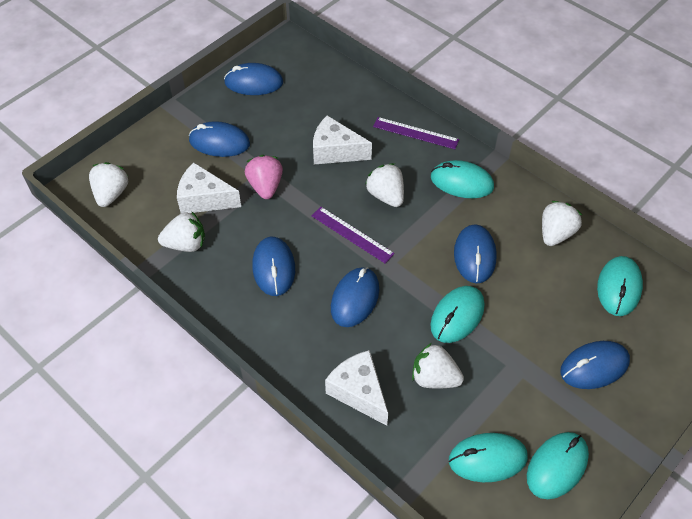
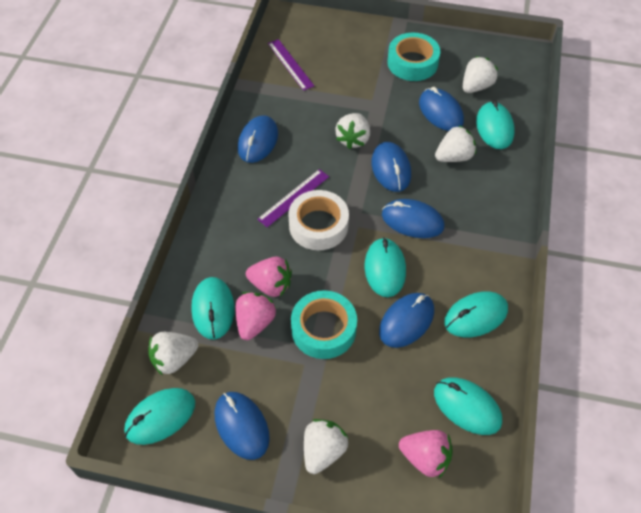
pink strawberry: [245,155,283,199] = 1 -> [236,292,276,340] [246,257,292,297] [399,430,453,478] = 3
turquoise mouse: [430,286,485,343] [431,160,494,198] [449,433,528,482] [527,432,589,499] [597,256,643,316] = 5 -> [124,388,195,445] [191,277,235,340] [365,237,406,297] [434,377,502,435] [444,291,508,337] [476,100,515,149] = 6
turquoise tape: none = 0 -> [291,290,357,359] [387,33,440,81] = 2
white cheese: [177,162,241,213] [313,115,372,164] [325,350,388,426] = 3 -> none = 0
white tape: none = 0 -> [288,190,349,250] = 1

